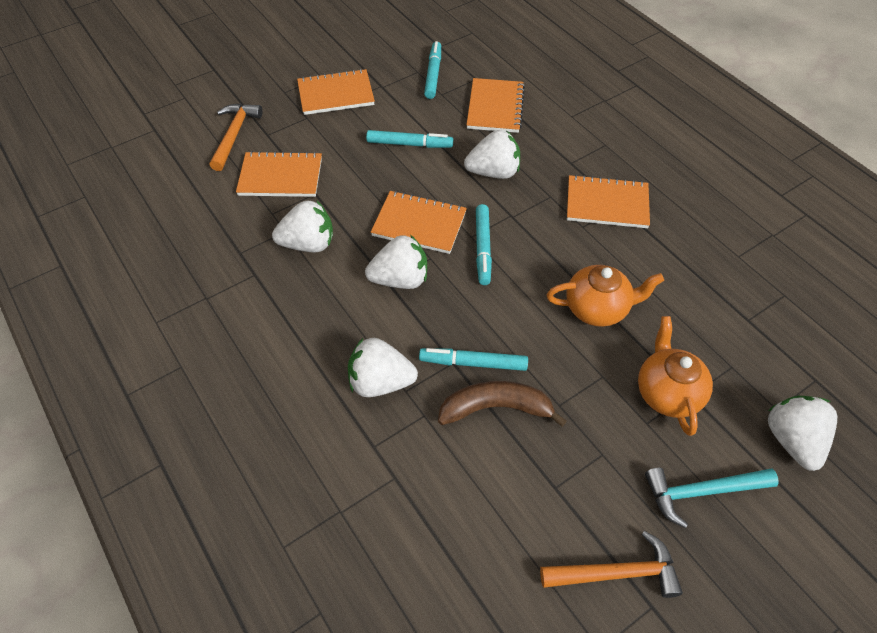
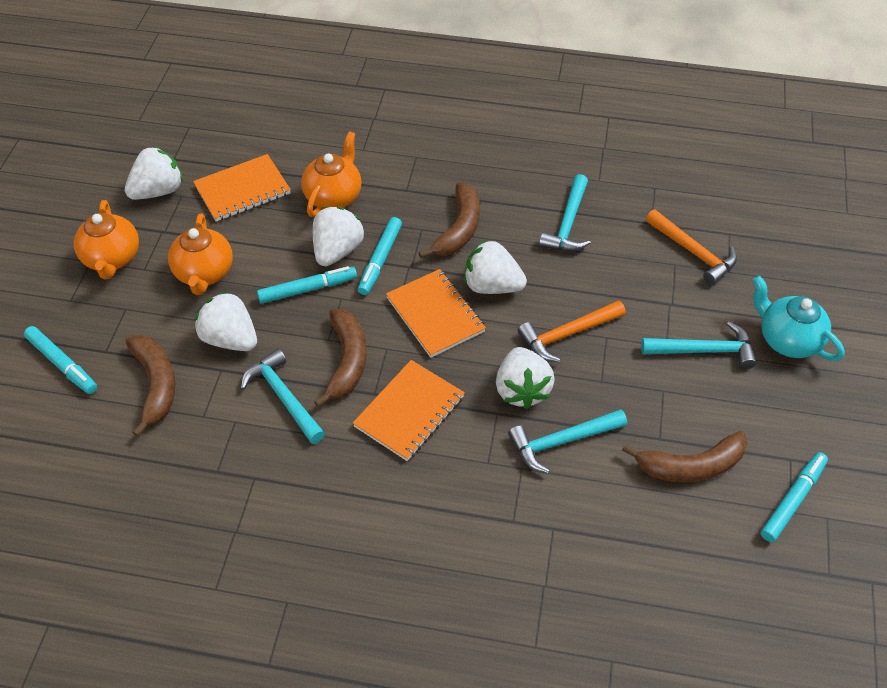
brown banana: [438,381,567,427] = 1 -> [125,335,175,437] [314,309,366,407] [418,183,480,258] [622,431,748,482] = 4
orange notebook: [236,151,322,197] [297,69,375,115] [371,191,467,254] [467,78,525,133] [567,174,650,228] = 5 -> [193,154,291,221] [353,360,465,461] [386,269,486,358] = 3
orange teapot: [546,265,664,327] [638,316,713,436] = 2 -> [74,200,139,279] [168,214,233,295] [301,131,361,217] = 3
turquoise hammer: [645,468,779,528] = 1 -> [241,349,325,444] [508,409,627,473] [539,174,591,251] [641,322,757,369] = 4
turquoise teapot: none = 0 -> [753,276,845,361] = 1

